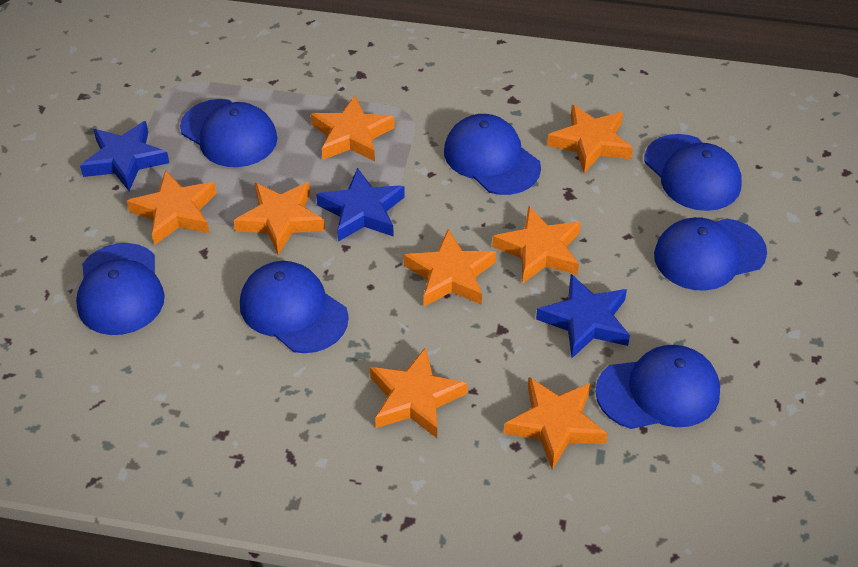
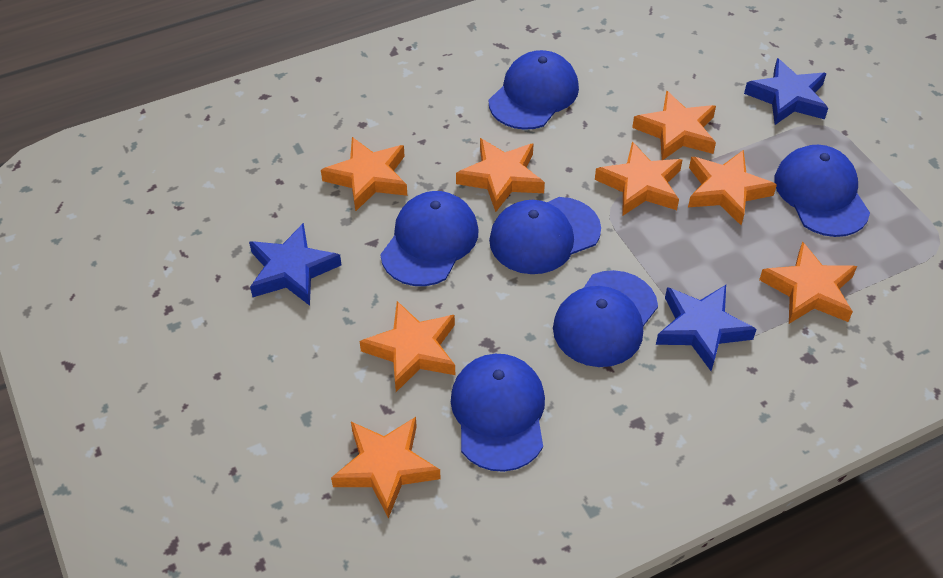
blue cap: [76,243,165,335] [180,99,277,167] [240,261,349,353] [444,114,541,195] [595,345,720,429] [645,134,742,211] [654,217,767,291] = 7 -> [380,191,479,286] [451,354,545,472] [489,50,579,130] [489,197,601,274] [553,270,658,367] [774,145,870,237] = 6

